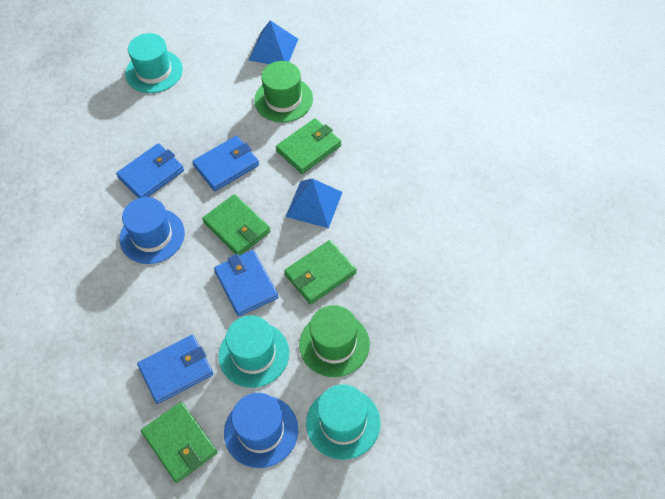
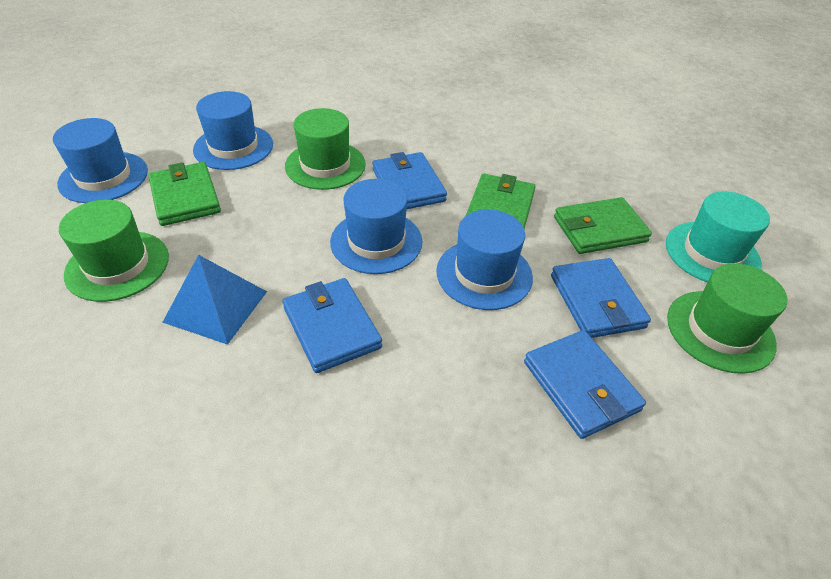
blue hat: [120,197,185,264] [224,393,298,468] = 2 -> [53,118,148,203] [193,91,273,170] [330,179,422,274] [436,209,533,310] = 4
blue pyramid: [249,20,298,64] [286,178,343,228] = 2 -> [162,255,267,345] = 1
green hat: [254,61,313,122] [299,305,370,377] = 2 -> [59,200,169,302] [285,108,366,190] [667,263,787,374] = 3
green wallet: [141,402,217,483] [202,194,271,256] [276,118,341,174] [284,240,356,305] = 4 -> [148,162,221,226] [466,173,536,229] [554,197,652,254] = 3
turquoise hat: [125,33,183,93] [218,316,289,388] [306,384,381,460] = 3 -> [666,191,770,282] = 1

